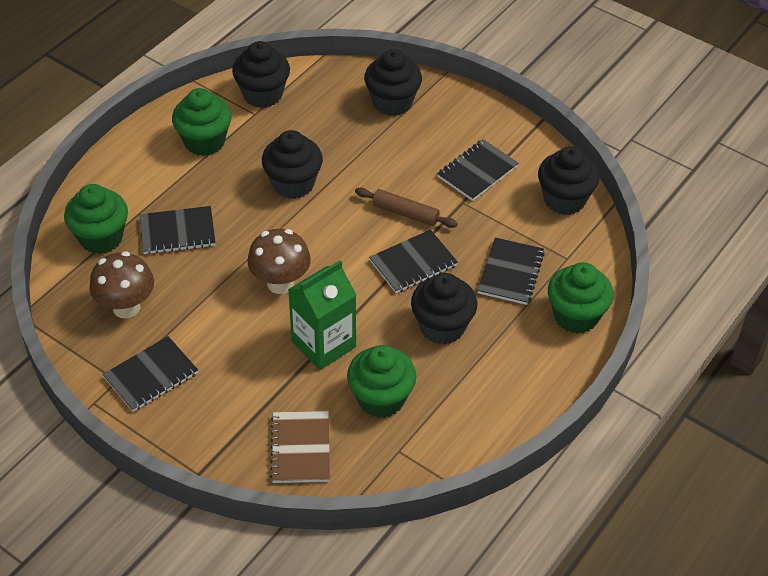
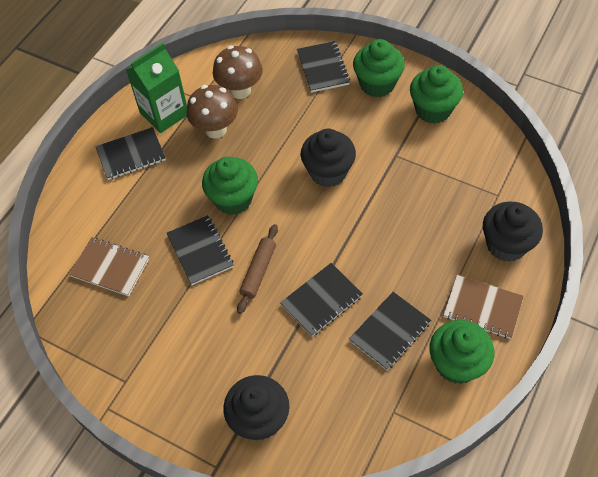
black cupcake: [232,41,290,108] [262,130,323,199] [364,49,422,116] [411,273,477,344] [538,146,600,215] = 5 -> [223,375,290,441] [301,129,356,187] [483,202,543,262] = 3
brown notebook: [270,411,330,483] = 1 -> [69,237,149,297] [443,275,524,339] = 2

